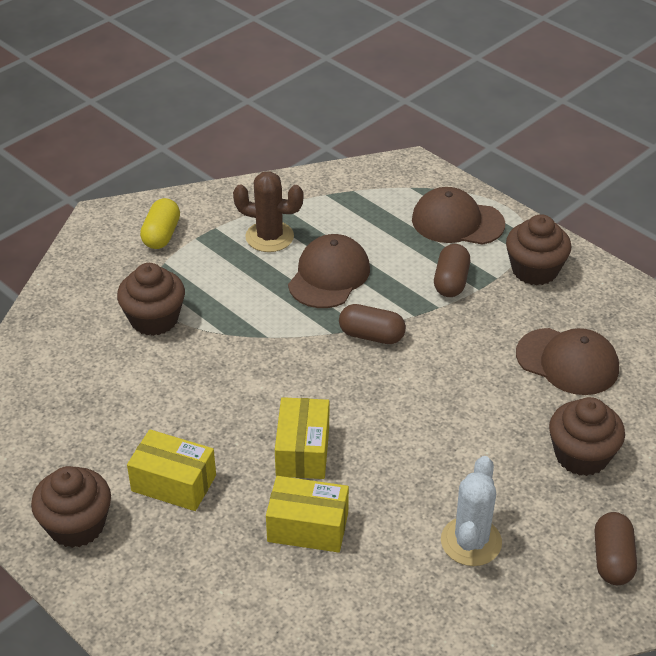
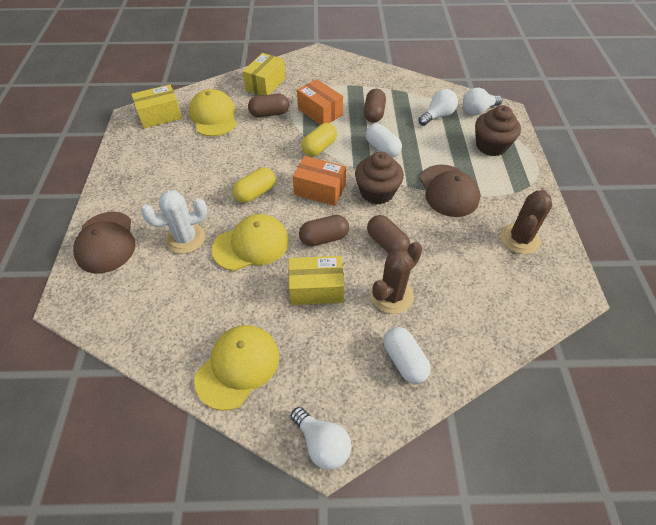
brown cactus: [233,171,303,252] = 1 -> [371,242,422,314] [500,190,552,254] = 2
brown cap: [288,234,370,308] [412,187,505,245] [516,328,619,395] = 3 -> [73,212,136,274] [420,164,480,217] = 2
brown capsule: [339,304,406,344] [434,244,470,297] [595,512,637,585] = 3 -> [248,94,289,117] [299,215,349,246] [364,89,386,123] [367,215,410,254] = 4
brown cupcake: [31,466,111,548] [117,263,185,336] [506,214,571,285] [549,397,625,476] = 4 -> [355,152,404,205] [475,105,521,156] = 2
orange box: none = 0 -> [293,156,346,206] [297,79,343,125] = 2
white capsule: none = 0 -> [366,124,402,158] [384,327,431,384] = 2
white light bulb: none = 0 -> [291,407,351,470] [418,89,458,126] [463,88,502,115] = 3
yellow cap: none = 0 -> [189,89,237,137] [194,325,279,411] [212,214,289,271] = 3
yellow capsule: [140,198,180,249] = 1 -> [233,168,276,203] [301,123,337,157] = 2

